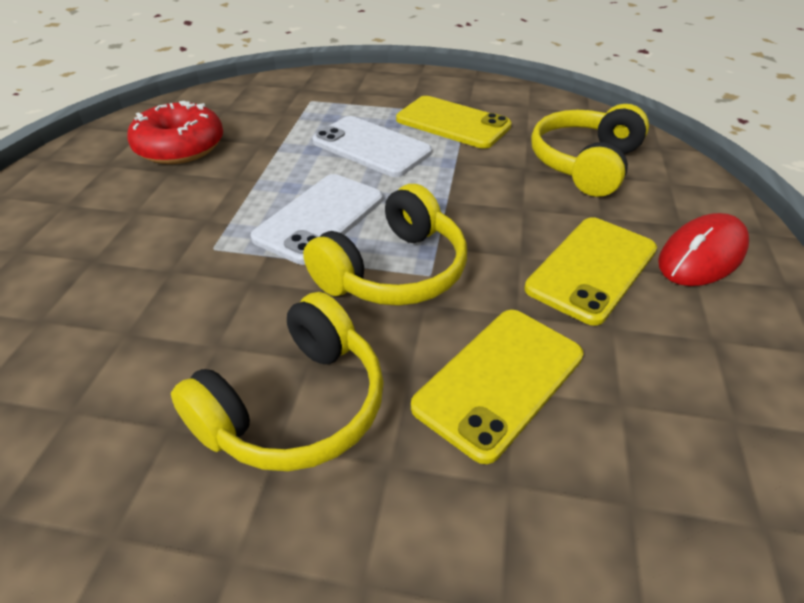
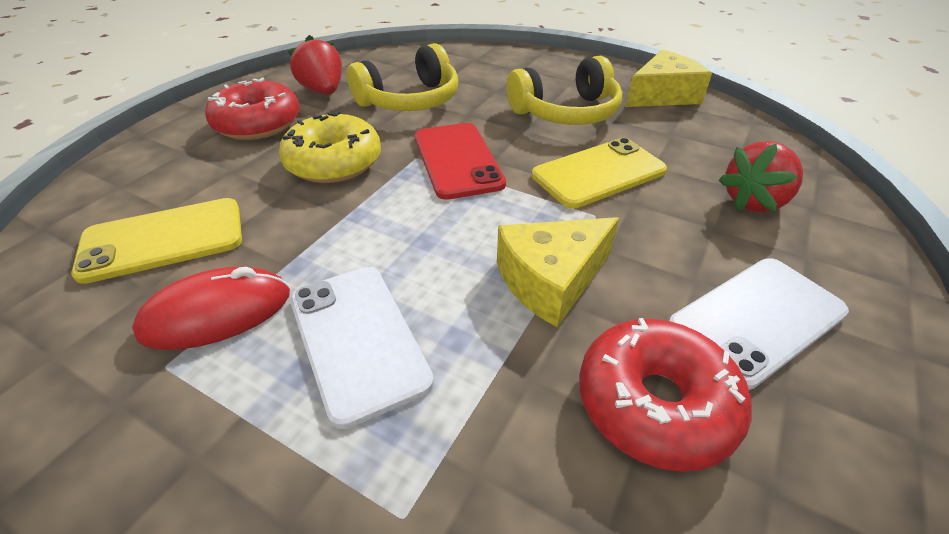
red donut: [127,101,223,164] = 1 -> [205,77,300,140] [579,318,751,472] = 2
red phone: none = 0 -> [415,123,506,200] = 1
red strawberry: none = 0 -> [288,35,342,95] [719,141,803,212] = 2
yellow cheese: none = 0 -> [497,217,619,327] [626,50,712,107] = 2
yellow donut: none = 0 -> [279,111,381,183] = 1
yellow headphones: [171,292,384,471] [303,184,467,306] [531,104,649,197] = 3 -> [347,43,459,111] [507,56,622,125] = 2
yellow phone: [396,96,512,149] [411,310,584,464] [524,217,657,326] = 3 -> [71,198,242,284] [532,138,667,208] = 2

